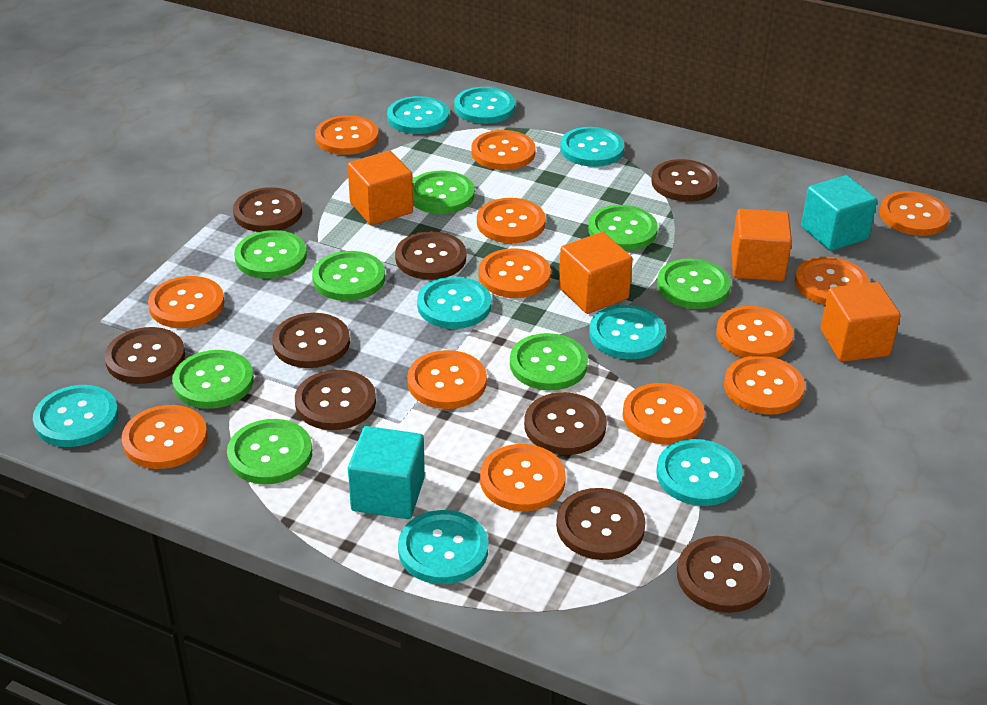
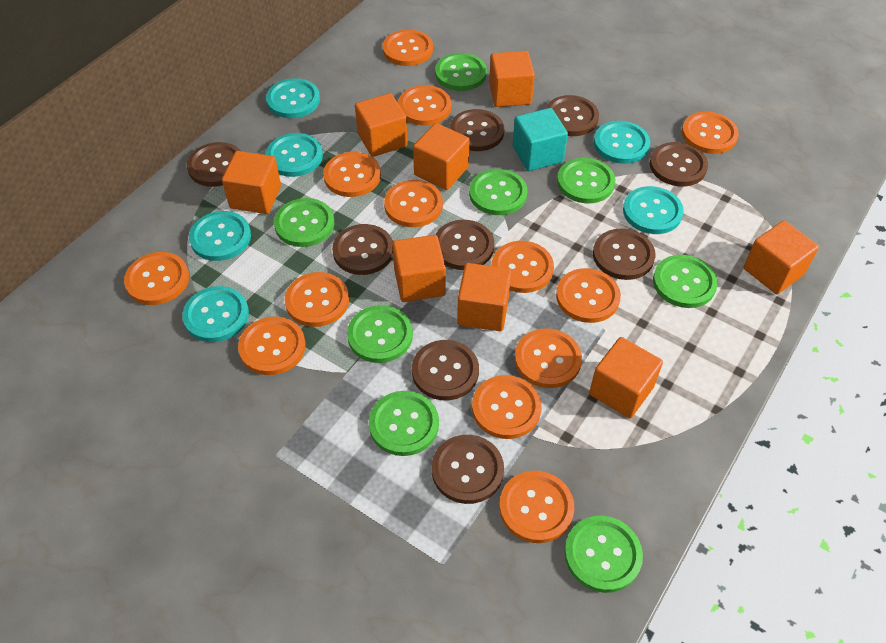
orange cube: [348,151,413,225] [559,232,633,314] [731,209,792,281] [820,282,901,362] = 4 -> [222,151,281,214] [355,93,408,157] [392,235,446,302] [413,123,469,190] [457,263,511,331] [489,51,535,107] [589,337,663,418] [744,220,819,294] = 8
turquoise button: [33,385,118,447] [387,96,449,134] [398,510,488,584] [417,277,491,329] [454,87,515,124] [560,127,624,167] [589,305,666,359] [656,439,743,506] = 8 -> [182,286,249,342] [189,211,251,261] [266,78,320,118] [266,133,323,177] [594,121,650,164] [623,186,684,234] = 6
turquoise cube: [348,426,425,519] [801,175,877,251] = 2 -> [513,108,568,171] = 1

